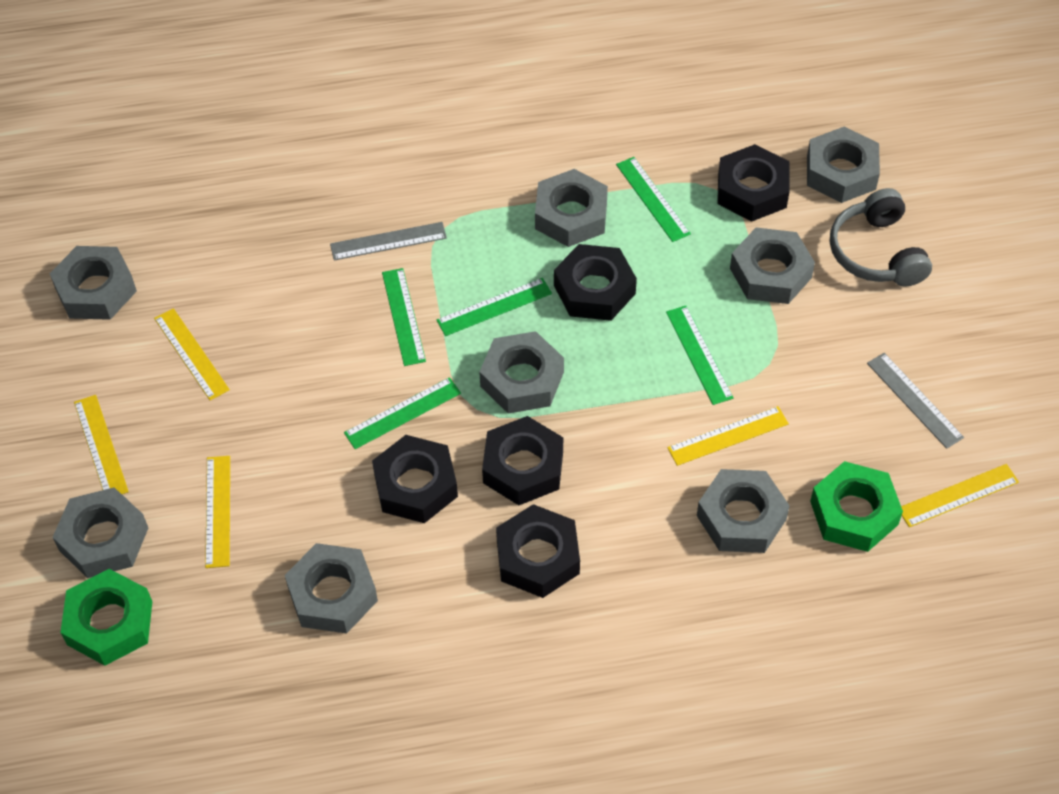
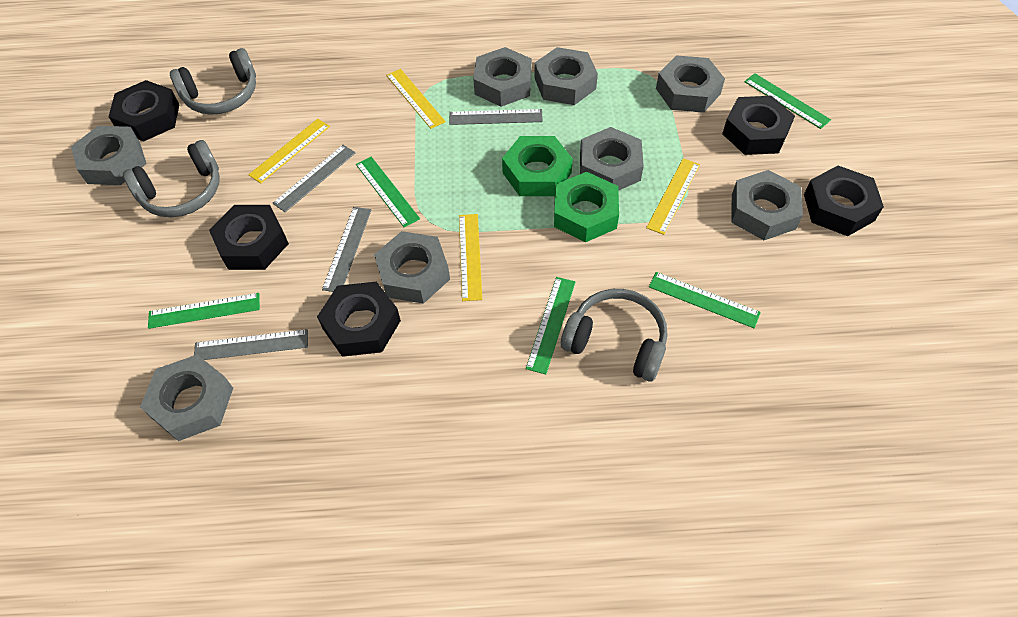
grey headphones: [830,188,932,287] = 1 -> [123,140,220,217] [170,48,256,115] [561,289,667,382] = 3
grey ruler: [330,222,447,260] [867,353,964,449] = 2 -> [194,329,308,360] [272,145,356,212] [322,207,371,292] [449,109,543,125] = 4
yellow ruler: [74,395,129,494] [154,308,230,400] [205,456,230,568] [667,406,789,466] [901,464,1019,527] = 5 -> [248,119,330,183] [386,69,446,129] [459,214,482,301] [646,158,700,235] = 4

